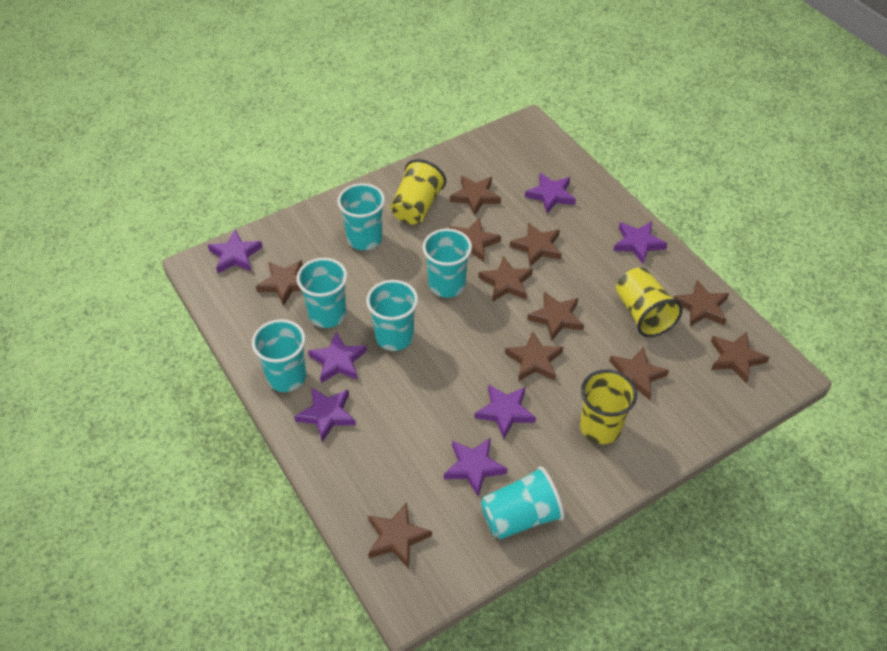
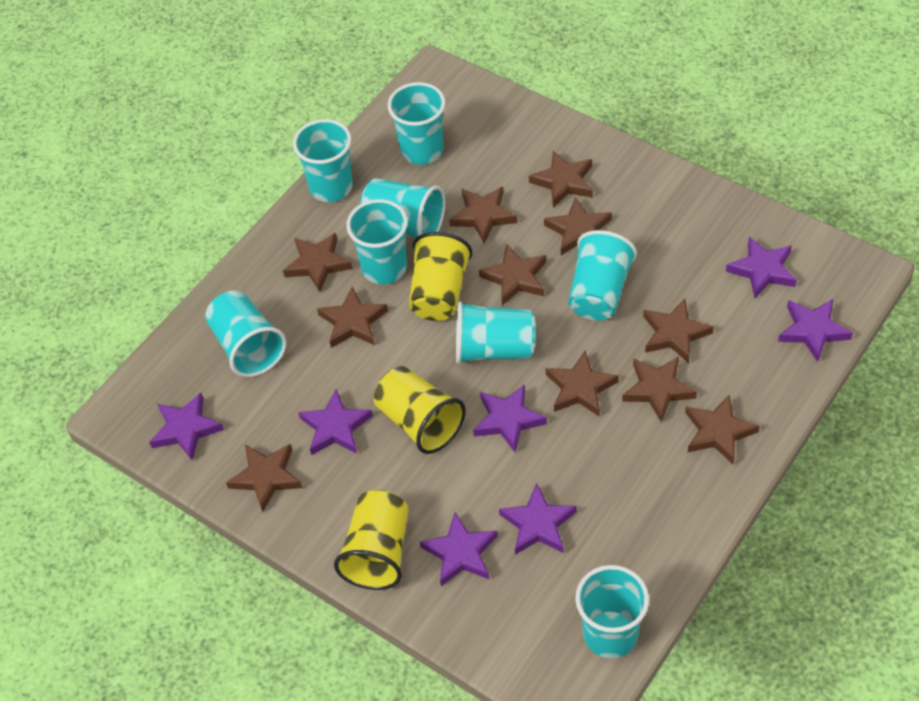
turquoise cup: [252,319,306,392] [297,258,348,328] [337,183,385,250] [366,280,418,351] [423,229,472,298] [481,466,564,540] = 6 -> [205,290,286,377] [293,119,353,202] [346,199,408,284] [360,178,445,238] [388,82,445,165] [456,301,535,364] [568,230,637,320] [575,565,649,659] = 8

